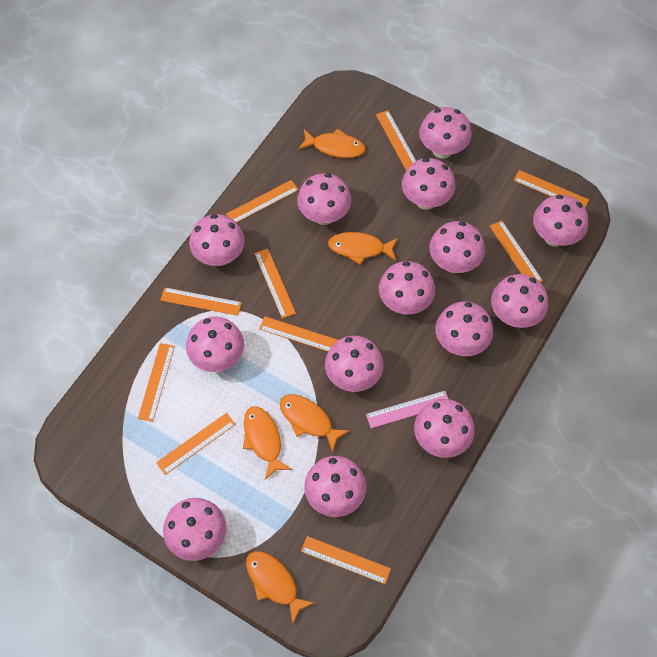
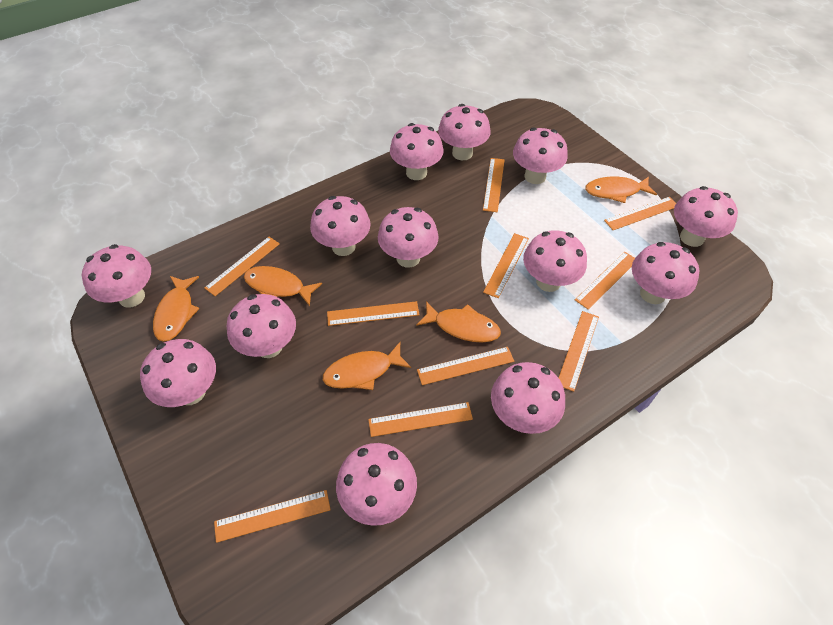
pink mushroom: [163,498,226,561] [186,317,244,372] [189,214,245,266] [297,173,351,225] [304,456,366,517] [325,336,384,392] [379,261,435,314] [402,158,455,210] [414,399,475,458] [419,107,472,159] [429,221,485,273] [435,301,493,356] [491,274,548,328] [533,195,588,247] = 14 -> [82,244,151,308] [140,339,216,407] [227,294,296,358] [310,196,370,256] [336,443,417,526] [378,207,439,267] [390,123,444,180] [438,104,491,160] [491,362,565,434] [513,127,568,184] [523,230,587,292] [632,242,699,304] [674,186,738,247] = 13
pink ruler: [366,391,448,428] = 1 -> none = 0

